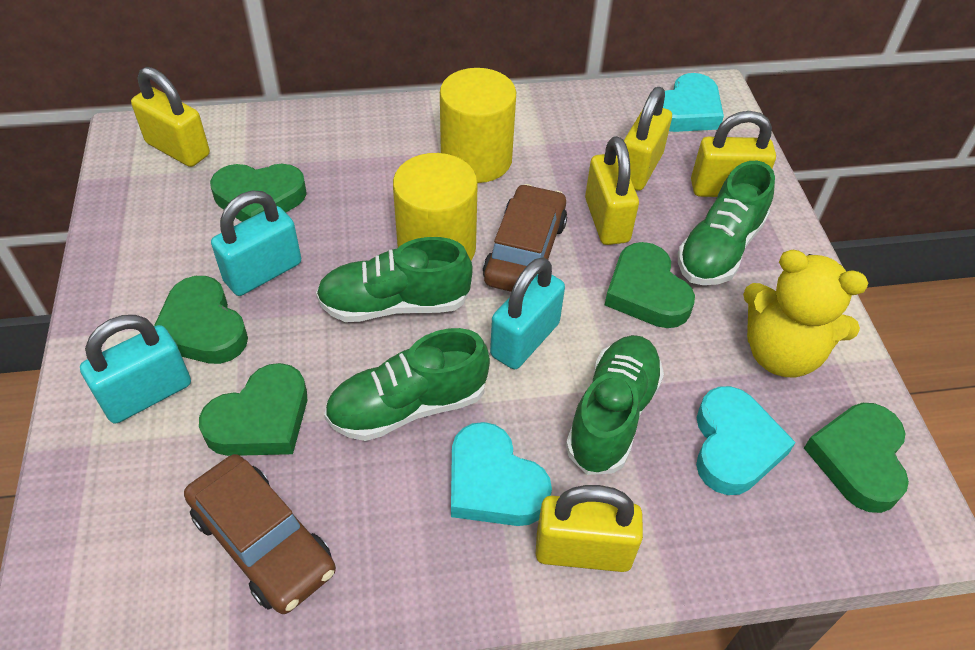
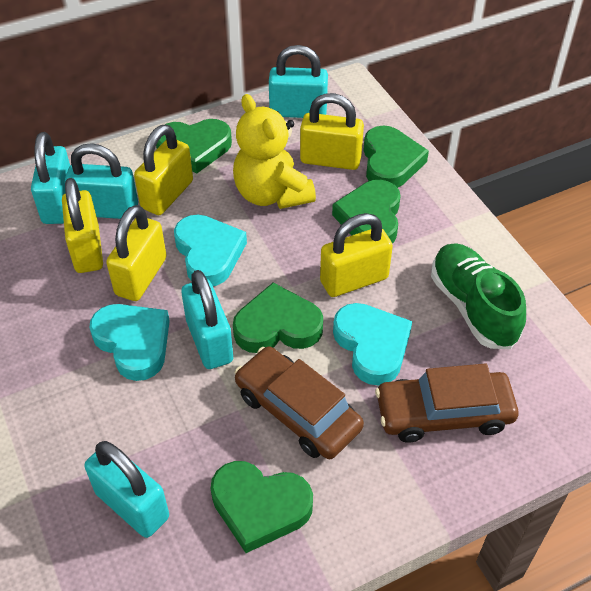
green shoe: [316,237,473,322] [324,328,490,441] [566,335,664,475] [678,161,775,285] = 4 -> [431,243,526,349] = 1
turquoise padlock: [80,315,191,424] [211,191,301,296] [490,257,565,369] = 3 -> [31,132,70,224] [65,143,138,219] [84,441,169,538] [181,270,233,369] [269,45,328,118] = 5
yellow cylinder: [393,153,478,260] [440,68,516,183] = 2 -> none = 0

